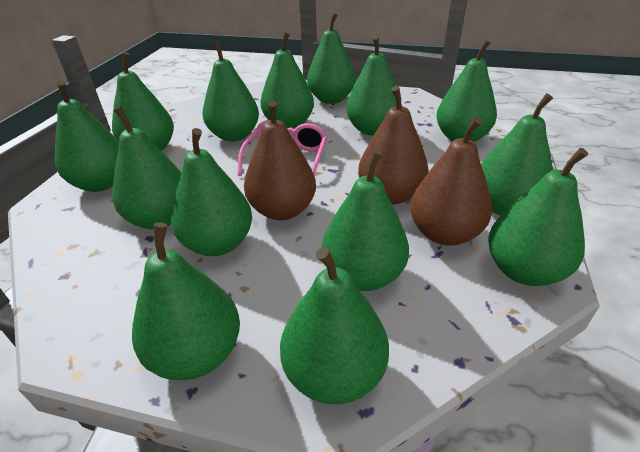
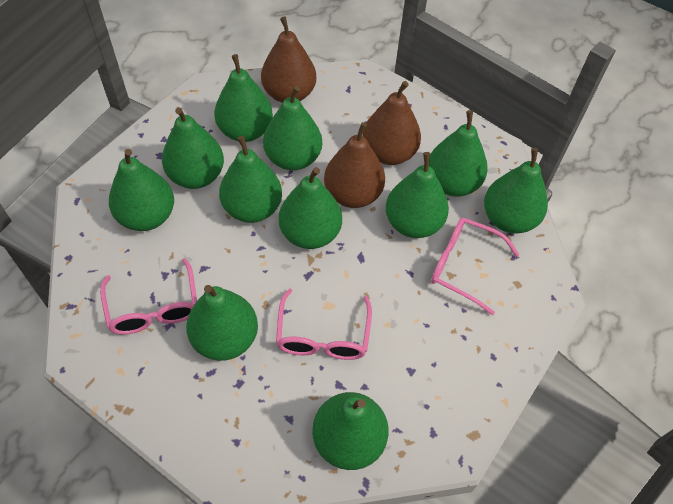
green pear: [55,80,119,192] [112,52,174,151] [112,106,181,229] [132,222,240,380] [171,128,252,256] [202,40,259,142] [260,32,314,129] [280,247,389,404] [307,13,355,104] [322,150,409,291] [346,35,402,135] [436,40,497,142] [481,93,553,215] [488,148,588,286] = 14 -> [109,149,174,231] [162,107,224,189] [186,285,258,361] [214,54,273,142] [219,136,282,223] [263,86,322,170] [279,167,342,249] [312,392,389,470] [385,152,449,238] [429,110,488,197] [484,148,548,233] = 11
pink glasses: [238,120,328,176] = 1 -> [100,258,197,335] [276,288,372,360] [431,218,519,315] = 3

